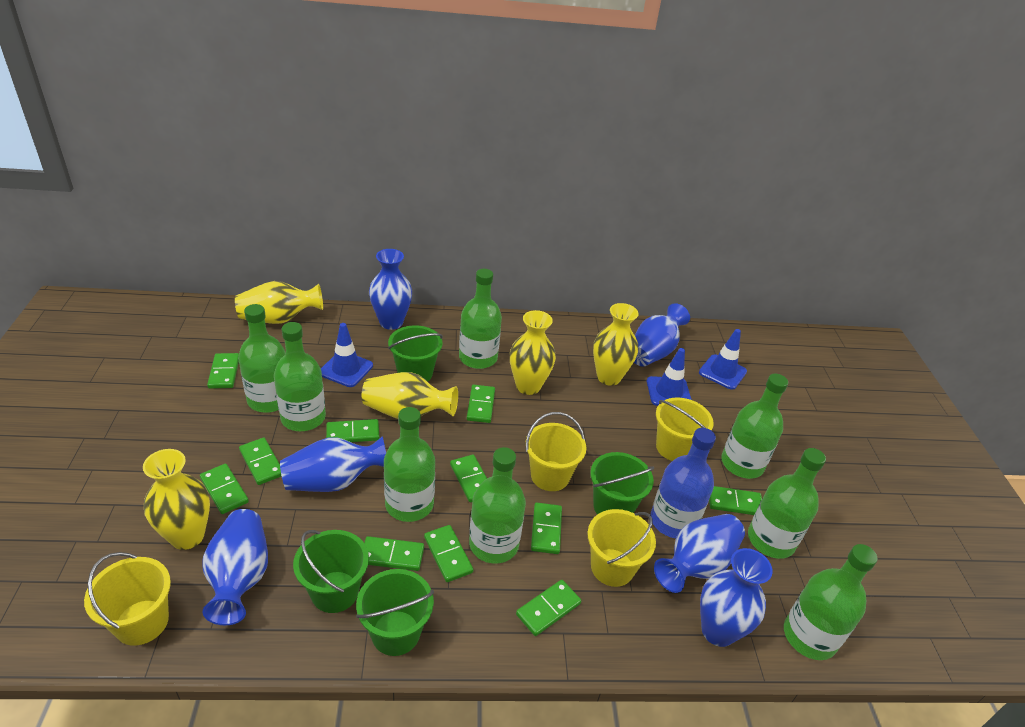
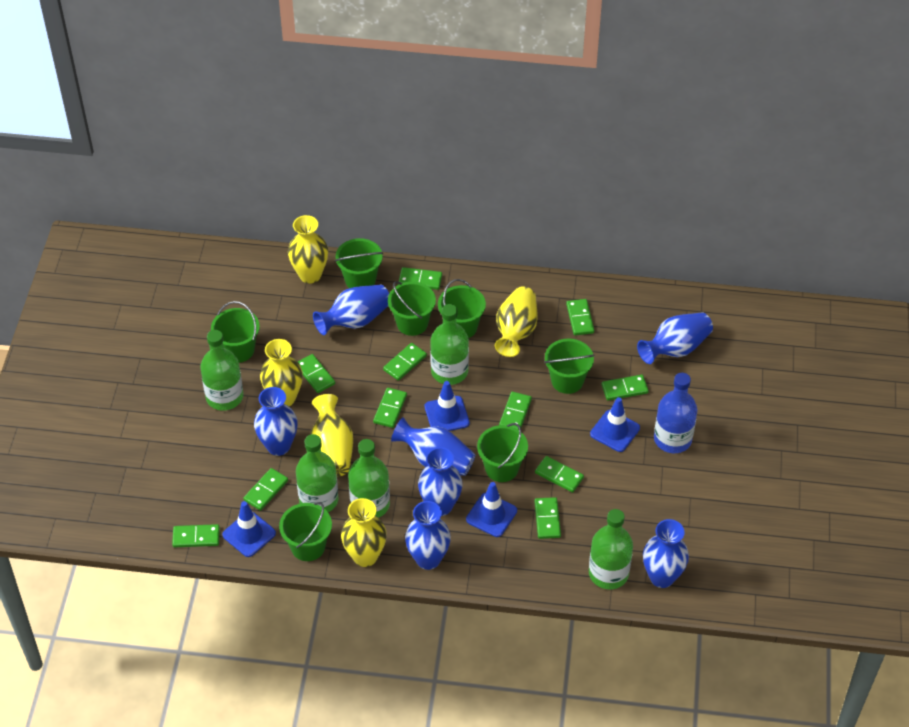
blue traffic cone: [321,323,373,387] [647,348,692,406] [699,329,747,390] = 3 -> [222,501,276,557] [425,381,470,431] [466,482,517,537] [590,397,640,452] = 4
blue vase: [202,509,268,625] [280,436,386,492] [369,249,412,330] [634,303,690,367] [654,514,745,593] [700,548,773,647] = 6 -> [254,387,298,456] [313,285,389,335] [391,417,475,476] [405,501,451,570] [418,447,463,516] [637,312,713,364] [643,519,689,588] = 7
green bottle: [238,304,286,413] [274,322,326,431] [384,407,435,522] [459,269,502,369] [469,447,526,563] [721,374,788,479] [748,448,826,559] [784,544,877,660] = 8 -> [200,330,243,411] [296,434,339,512] [348,439,390,518] [430,304,469,385] [589,509,633,589] = 5
green bucket: [293,530,369,613] [356,569,434,656] [388,325,443,382] [590,452,654,515] = 4 -> [211,301,260,363] [279,502,332,561] [335,238,383,288] [388,281,436,336] [438,279,486,338] [477,423,528,482] [544,339,595,394] = 7
yellow bucket: [84,552,171,646] [525,412,587,491] [588,509,656,587] [656,398,714,461] = 4 -> none = 0

